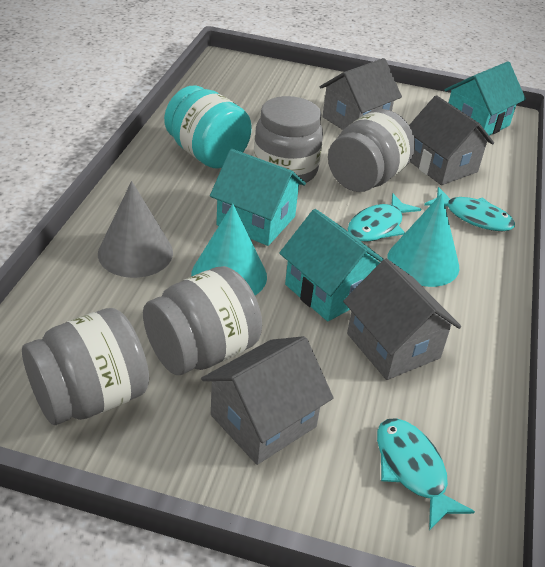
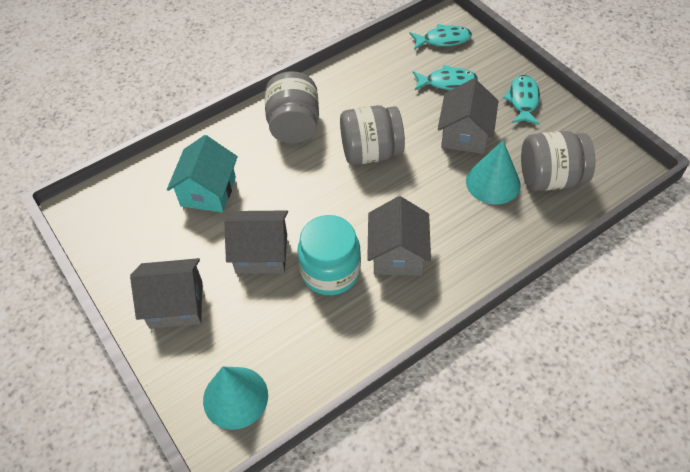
grey cone: [98,181,173,278] = 1 -> none = 0
grey jar: [22,308,149,425] [143,266,262,375] [254,96,323,185] [328,109,415,192] = 4 -> [265,71,319,144] [340,105,405,165] [521,131,595,191] = 3
turquoise house: [210,149,306,246] [279,209,384,321] [444,61,526,135] = 3 -> [167,135,238,213] = 1

